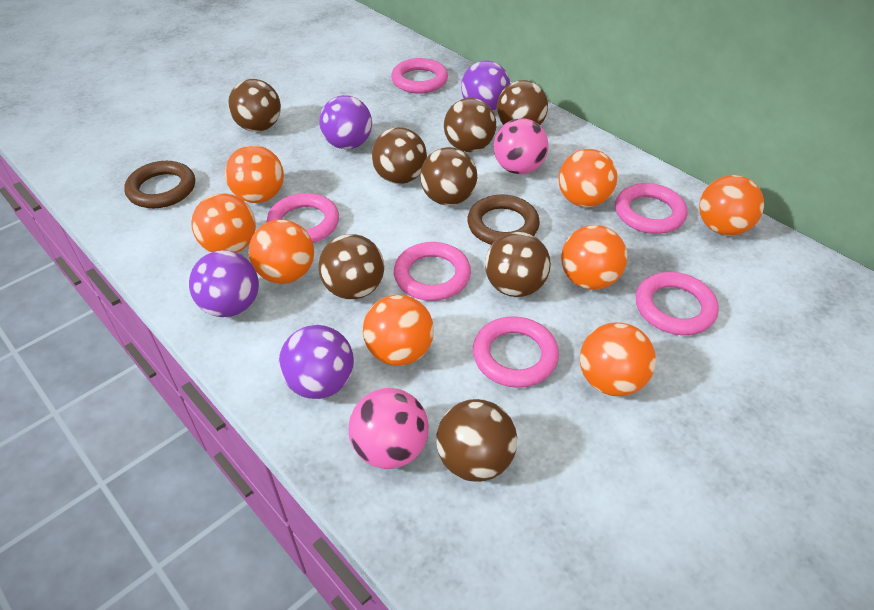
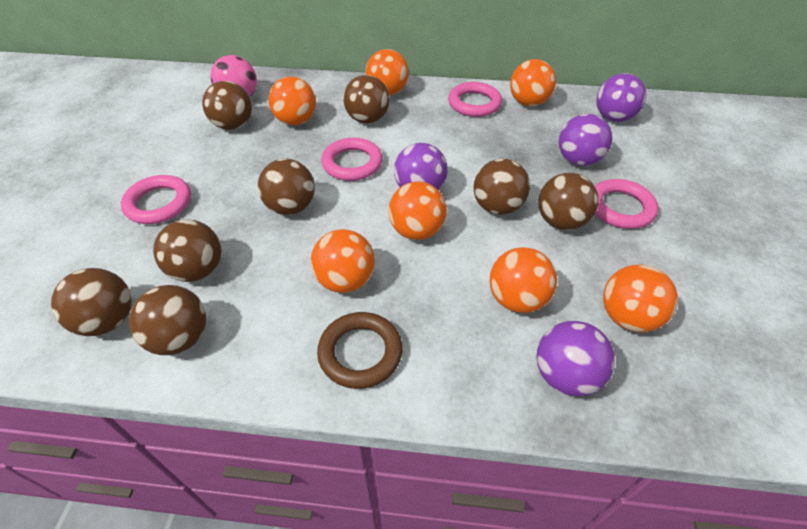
brown ring: [124,161,195,208] [467,195,540,245] = 2 -> [317,312,403,389] = 1
orange ball: [191,193,256,253] [225,145,284,203] [249,220,314,284] [363,295,434,366] [559,149,617,207] [561,225,627,290] [580,322,656,396] [699,175,764,236] = 8 -> [268,77,316,125] [311,229,375,293] [366,49,409,95] [388,181,447,240] [490,247,557,313] [510,59,556,106] [603,265,678,332] = 7
pink ball: [349,388,429,469] [494,118,548,174] = 2 -> [210,55,257,97] = 1
pink ring: [267,193,339,243] [391,58,448,94] [394,242,471,301] [473,316,559,388] [615,183,687,234] [636,272,719,335] = 6 -> [121,175,191,224] [321,138,383,181] [448,82,502,117] [595,179,658,229] = 4

